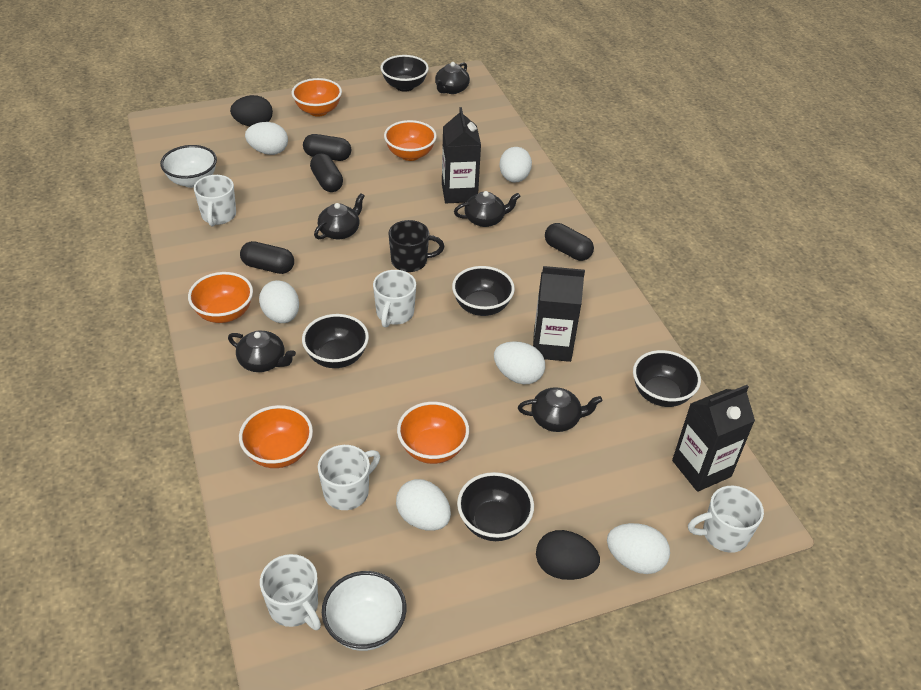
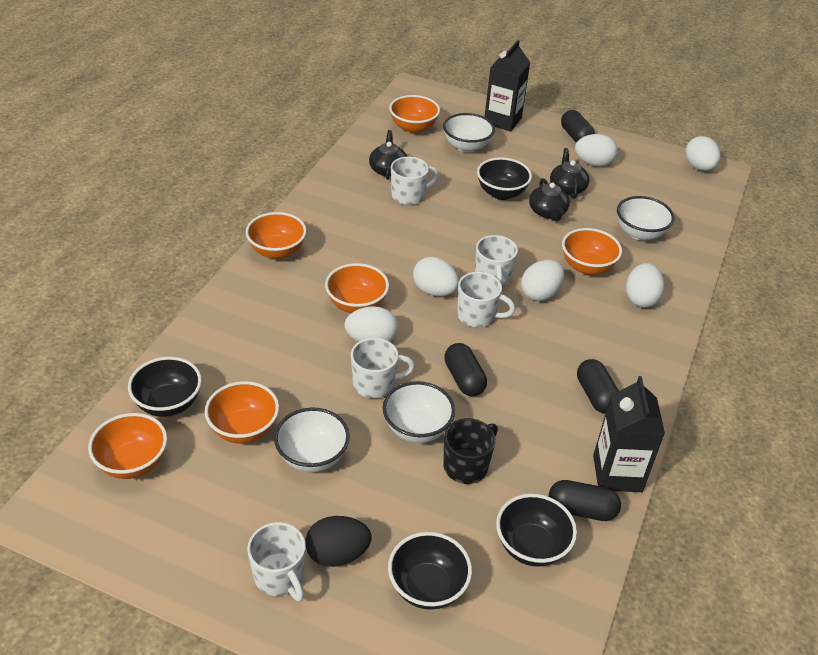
black bowl: [302,314,369,368] [381,55,429,92] [452,266,515,316] [457,472,534,541] [633,350,701,407] = 5 -> [128,357,202,417] [388,532,472,610] [477,157,532,200] [496,494,577,567] = 4
black carton: [442,107,481,203] [533,266,585,362] [672,385,755,492] = 3 -> [485,40,531,132] [593,376,665,492] = 2
black egg: [230,95,273,126] [536,530,600,580] = 2 -> [305,516,372,567] = 1
black teapot: [228,331,296,372] [314,193,365,239] [435,62,470,94] [454,191,520,227] [518,387,603,432] = 5 -> [369,130,407,180] [529,178,570,221] [550,148,590,199] = 3
orange bowl: [188,272,253,323] [239,405,313,468] [292,78,342,116] [384,120,437,161] [397,402,469,464] = 5 -> [88,413,167,479] [205,381,279,444] [245,212,307,259] [325,263,389,313] [389,95,440,134] [562,228,622,275] = 6
white bowl: [160,145,217,188] [322,571,406,651] = 2 -> [274,408,350,472] [383,381,455,443] [443,113,495,153] [617,196,674,241] = 4

